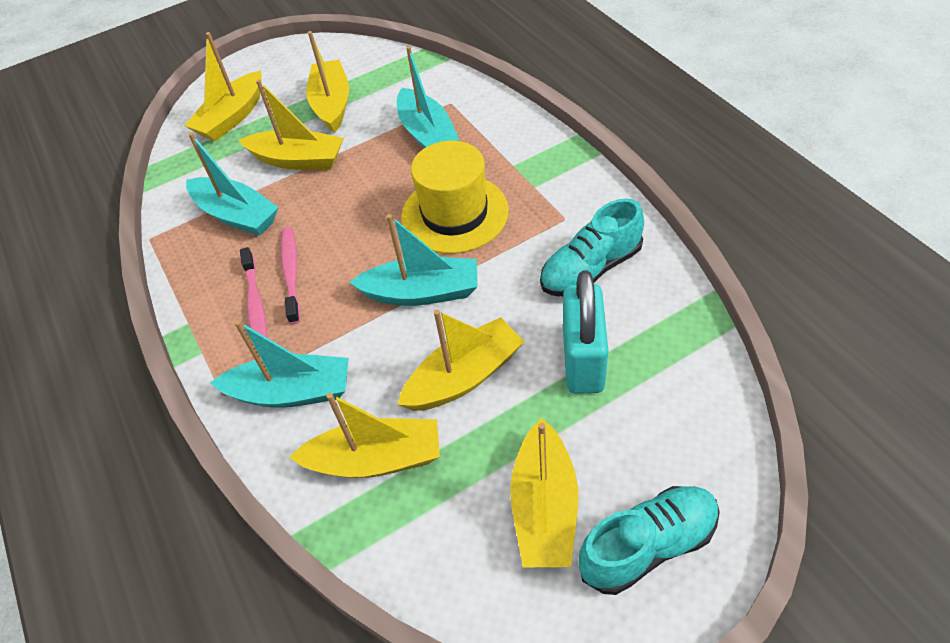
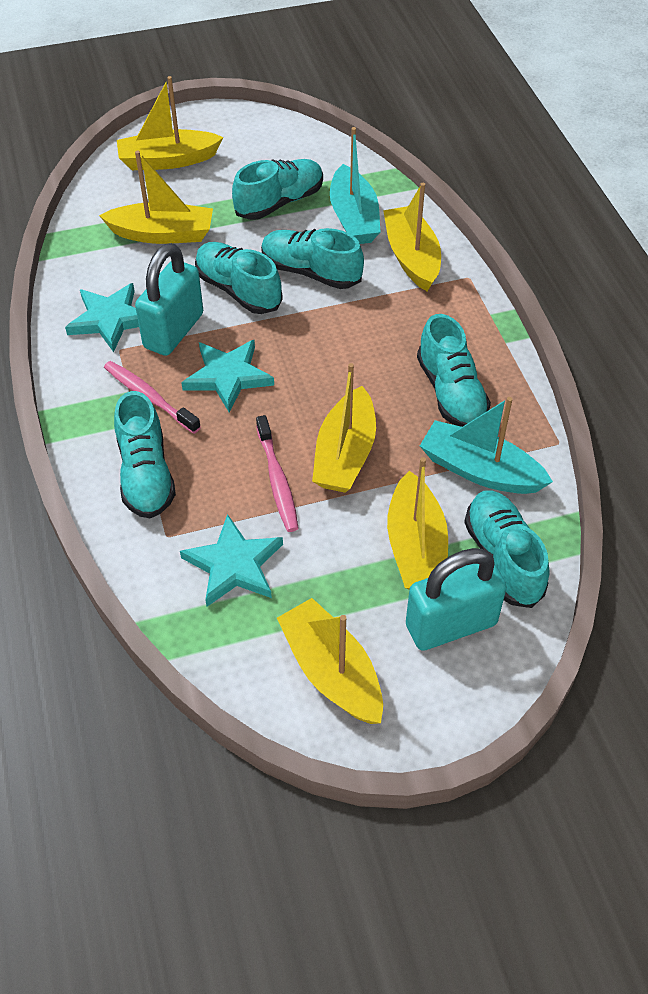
turquoise boat: [186,132,279,236] [210,320,349,408] [349,214,478,306] [397,46,460,148] = 4 -> [330,127,381,244] [420,397,553,494] = 2
turquoise padlock: [563,270,608,394] = 1 -> [135,243,203,356] [406,548,507,651] = 2
turquoise shoe: [540,198,644,297] [579,486,720,595] = 2 -> [114,391,176,518] [195,242,283,314] [232,159,323,220] [261,228,364,289] [417,314,491,427] [464,490,550,608] = 6
turquoise star: none = 0 -> [65,283,139,352] [180,514,283,607] [181,340,274,413] = 3
yellow hat: [401,141,509,254] = 1 -> none = 0

